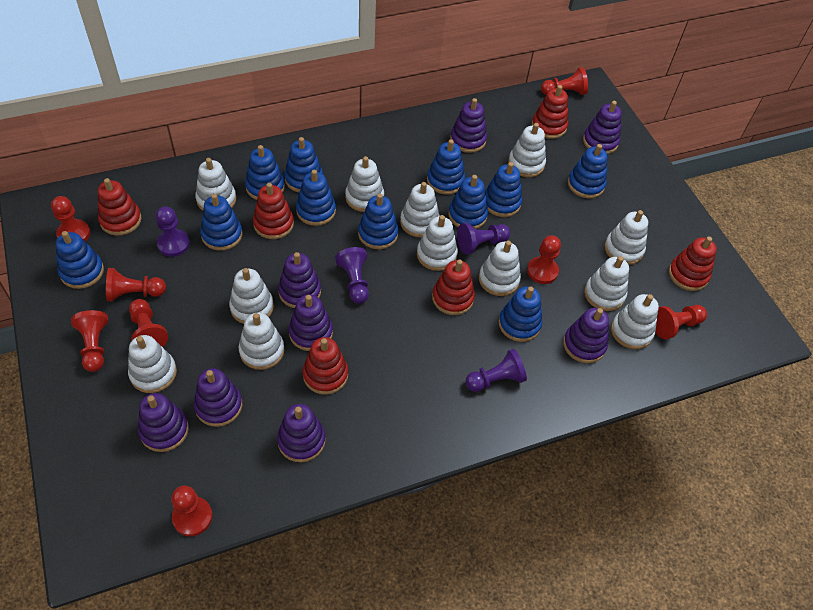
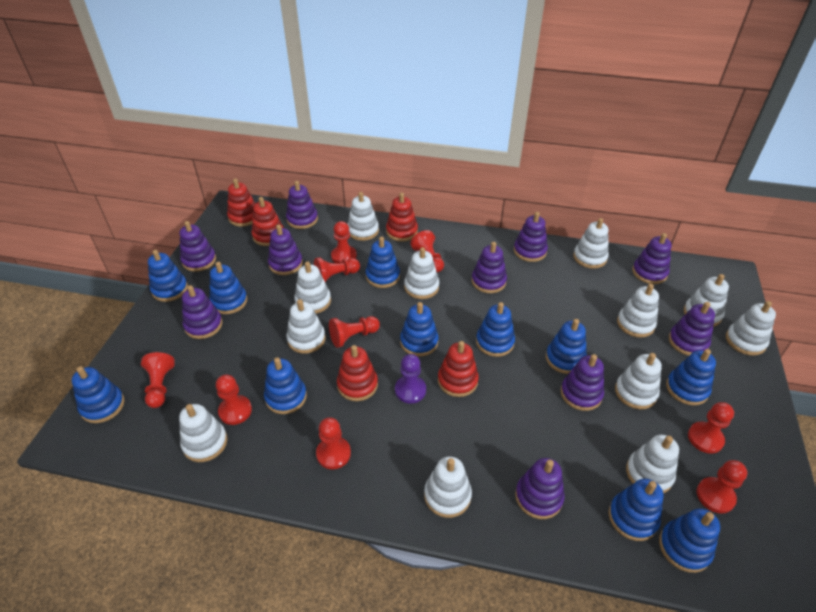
purple pawn: [156,206,190,257] [335,247,369,304] [457,223,510,254] [465,349,527,392] = 4 -> [395,354,426,404] = 1
purple stacking toy: [138,393,189,452] [194,368,242,427] [277,404,326,462] [278,252,321,308] [288,295,333,351] [450,98,487,153] [563,308,609,363] [583,101,622,154] = 8 -> [180,221,216,272] [182,285,223,339] [268,224,303,275] [286,181,318,229] [472,242,507,293] [514,212,548,262] [515,458,564,519] [561,354,604,411] [632,233,672,284] [669,302,715,356] = 10
red pawn: [51,196,90,241] [71,310,108,372] [106,268,166,301] [129,299,168,347] [171,485,213,536] [527,235,561,284] [541,67,588,95] [655,305,707,339] = 8 -> [141,352,175,408] [216,375,252,425] [314,257,360,283] [316,417,351,469] [329,316,380,348] [331,221,357,263] [410,230,444,272] [688,402,734,454] [697,460,747,513] = 9
red stacking toy: [98,178,142,236] [253,183,294,239] [303,337,348,395] [432,259,475,315] [532,85,568,139] [669,236,717,291] = 6 -> [227,178,256,227] [252,197,284,246] [337,345,378,401] [386,193,418,242] [438,341,479,397] = 5

